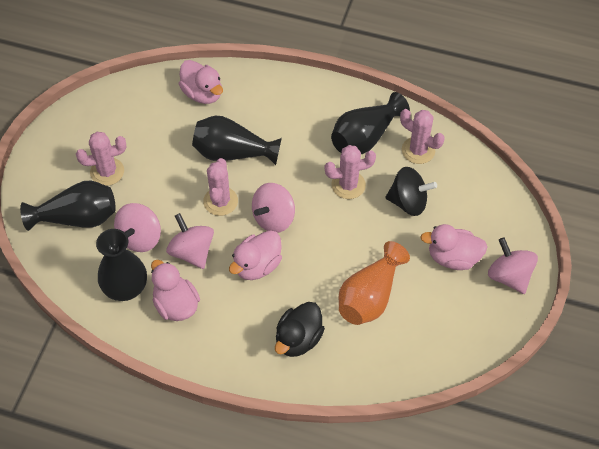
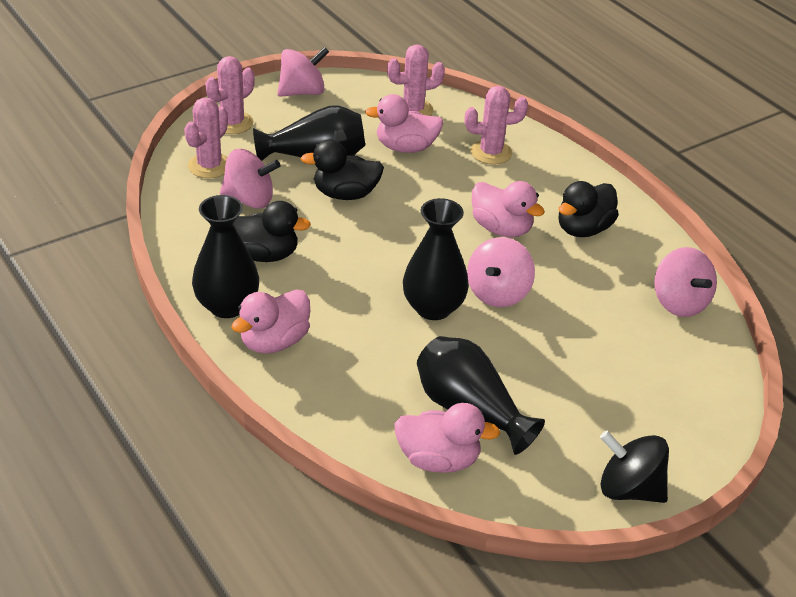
black duck: [275,302,325,357] = 1 -> [233,201,311,262] [300,139,384,200] [559,181,619,237] = 3
orange vase: [338,241,410,325] = 1 -> none = 0

